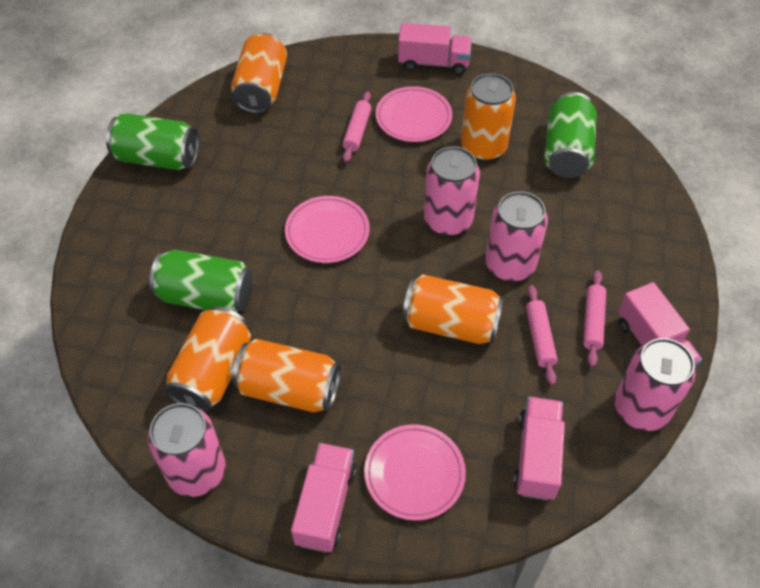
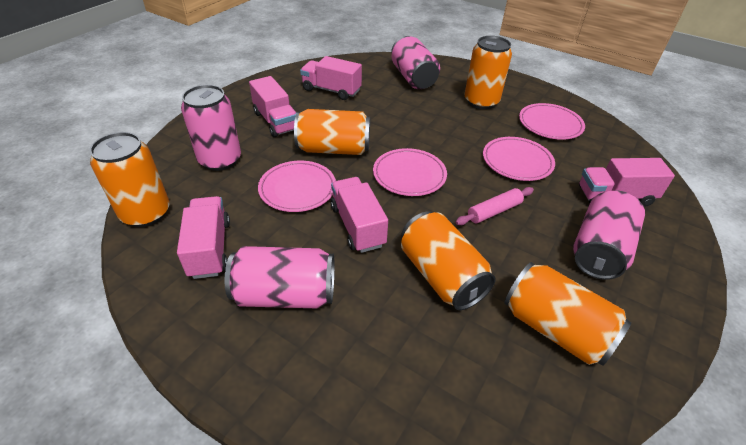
green can: [106,113,199,170] [149,250,253,313] [544,92,597,178] = 3 -> none = 0
pink plate: [285,196,370,263] [364,424,466,521] [376,86,452,142] = 3 -> [258,161,336,212] [373,148,447,196] [483,137,555,181] [519,103,585,140] = 4
pink rolling pin: [343,91,371,162] [526,285,558,385] [583,270,606,367] = 3 -> [455,187,534,225] = 1
pink truck: [291,443,357,553] [398,23,472,75] [513,397,565,500] [618,282,702,367] = 4 -> [177,196,230,279] [249,76,296,137] [300,56,362,100] [331,177,388,253] [579,158,675,207] = 5

